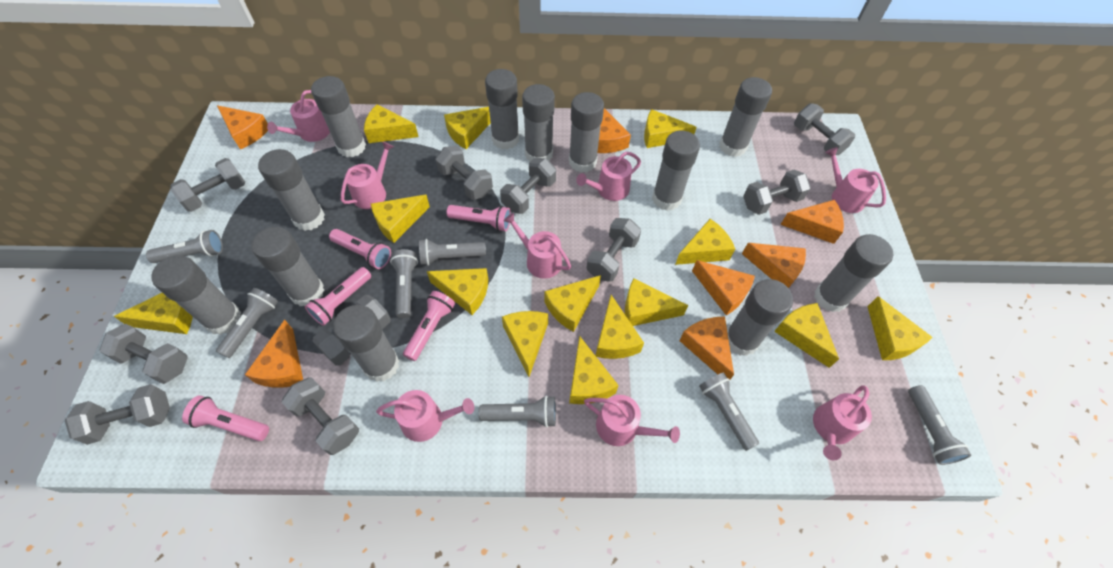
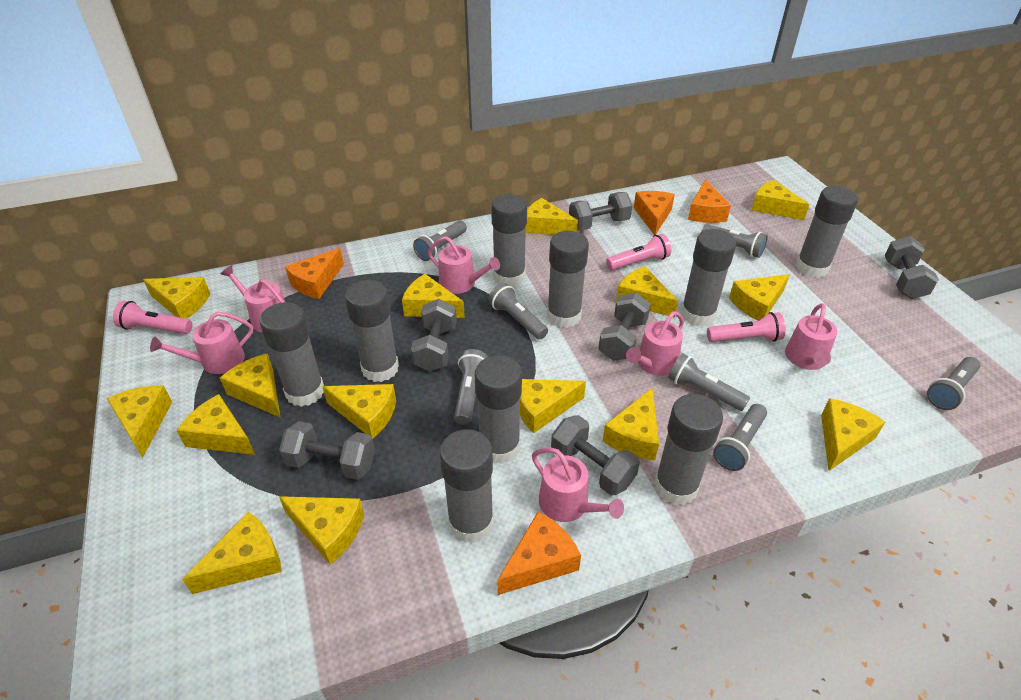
grey dumbbell: [65,384,170,445] [100,324,188,384] [170,158,245,212] [282,377,359,455] [313,295,391,366] [436,146,493,200] [500,158,556,214] [587,218,641,282] [743,170,811,215] [794,103,855,155] = 10 -> [279,421,375,480] [411,299,457,372] [551,415,640,496] [569,192,632,230] [598,293,651,361] [885,236,939,299] = 6
grey glue stick: [151,255,241,335] [251,227,325,306] [258,149,325,231] [311,76,366,157] [333,305,399,382] [485,69,519,150] [522,84,555,162] [569,92,604,173] [652,130,700,211] [719,77,772,157] [727,279,793,356] [814,234,893,312] = 12 -> [259,302,324,407] [345,280,399,382] [439,429,494,543] [475,355,522,464] [491,194,527,287] [547,231,589,328] [654,394,723,505] [681,229,736,326] [795,186,858,278] = 9
orange cheese: [217,105,268,149] [245,320,303,388] [597,108,631,153] [679,317,734,381] [692,260,755,315] [742,243,806,288] [780,200,844,244] = 7 -> [285,248,344,299] [497,512,581,595] [634,191,675,235] [688,179,731,223] = 4
pink flashlight: [182,395,269,441] [305,267,371,326] [329,229,391,269] [403,291,455,361] [446,205,511,232] = 5 -> [113,301,193,334] [606,234,671,271] [707,312,786,342] = 3
pink watering can: [267,90,330,142] [341,141,394,209] [376,390,474,442] [504,213,571,279] [576,152,641,201] [584,395,680,446] [813,386,872,460] [825,147,886,213] = 8 -> [150,312,253,374] [221,265,285,333] [428,236,500,294] [532,448,624,522] [626,311,684,376] [785,303,837,370] = 6
yellow cheese: [114,293,193,334] [364,104,419,143] [371,195,430,243] [427,268,488,315] [444,107,491,149] [502,311,548,377] [544,275,601,332] [569,336,619,404] [596,295,644,359] [625,279,688,326] [644,109,697,148] [675,219,735,265] [774,303,839,368] [867,296,933,360] = 14 -> [107,385,172,457] [143,277,210,319] [176,394,255,455] [182,512,282,594] [220,354,281,418] [279,496,364,565] [322,384,396,439] [402,274,465,318] [520,379,586,433] [526,198,578,235] [603,387,659,460] [616,266,678,318] [729,274,790,321] [751,180,810,220] [821,398,885,471] = 15

